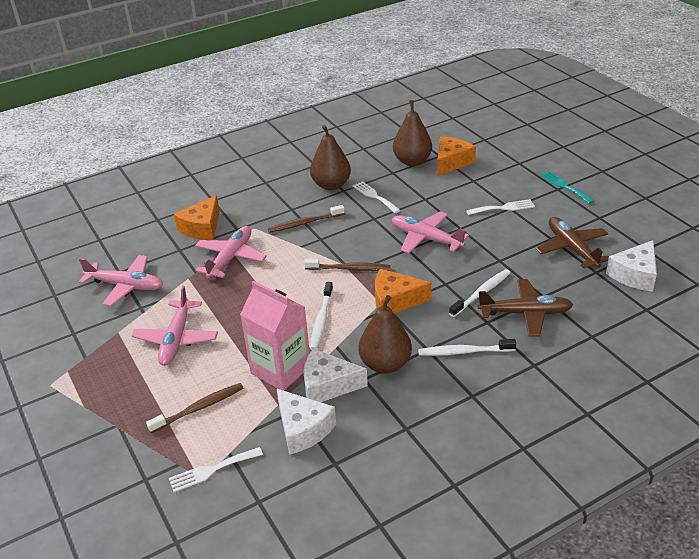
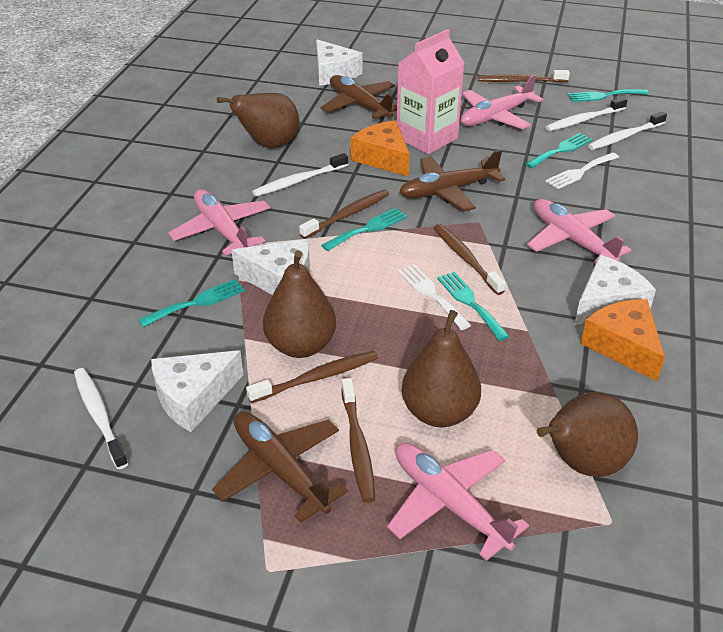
brown pear: [310,125,351,190] [358,295,412,374] [393,100,432,166] = 3 -> [217,93,299,148] [263,250,336,358] [402,310,481,427] [537,392,638,477] = 4
brown plane: [478,279,573,337] [536,217,609,268] = 2 -> [212,412,348,523] [321,75,397,119] [399,150,505,211] = 3
brown toothbrush: [146,383,244,433] [268,205,345,233] [304,259,390,271] = 3 -> [246,351,378,403] [299,190,389,239] [341,378,375,503] [434,224,506,295] [478,70,570,82] = 5
orange cheese: [174,195,220,240] [375,269,432,313] [437,136,476,176] = 3 -> [350,120,410,176] [580,299,665,381] = 2
turquoise fork: [540,171,594,204] = 1 -> [138,279,245,327] [321,208,408,251] [437,272,509,341] [525,133,593,168] [568,89,649,102] = 5
white cheese: [276,388,336,455] [303,349,368,402] [606,240,657,292] = 3 -> [151,350,243,432] [232,239,310,295] [316,39,362,86] [574,255,656,325] = 4
white fork: [169,447,263,492] [353,181,401,213] [466,199,535,215] = 3 -> [398,264,471,330] [545,153,619,189] = 2
white toothbrush: [310,282,333,350] [418,339,516,356] [449,269,510,317] = 3 -> [74,368,128,469] [252,153,348,197] [545,97,628,131] [588,112,667,150] = 4

